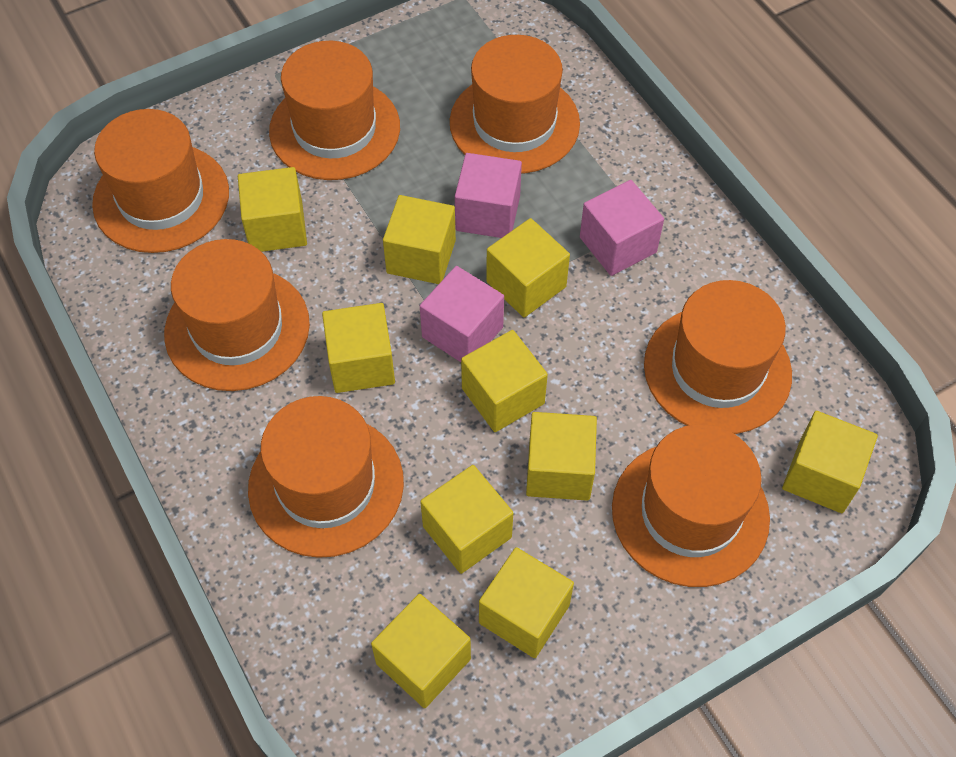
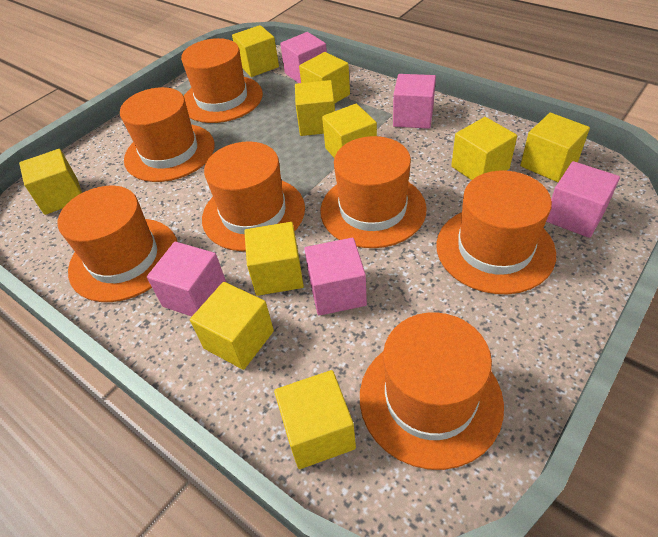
pink cube: [420,266,504,362] [455,153,522,238] [580,180,664,276] = 3 -> [147,242,226,316] [280,32,327,83] [304,238,367,316] [393,74,436,129] [546,161,620,238] = 5

